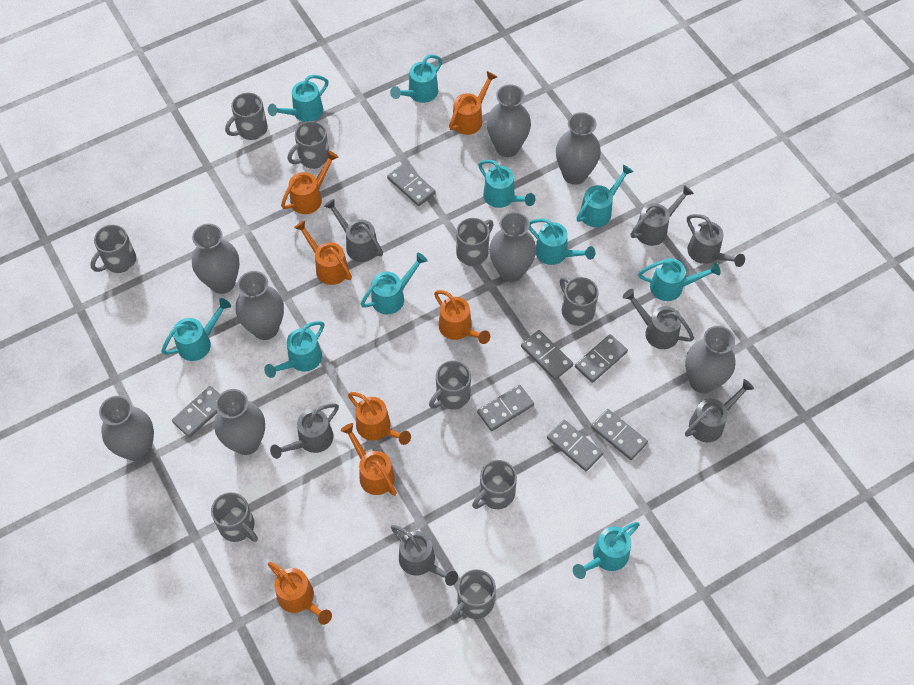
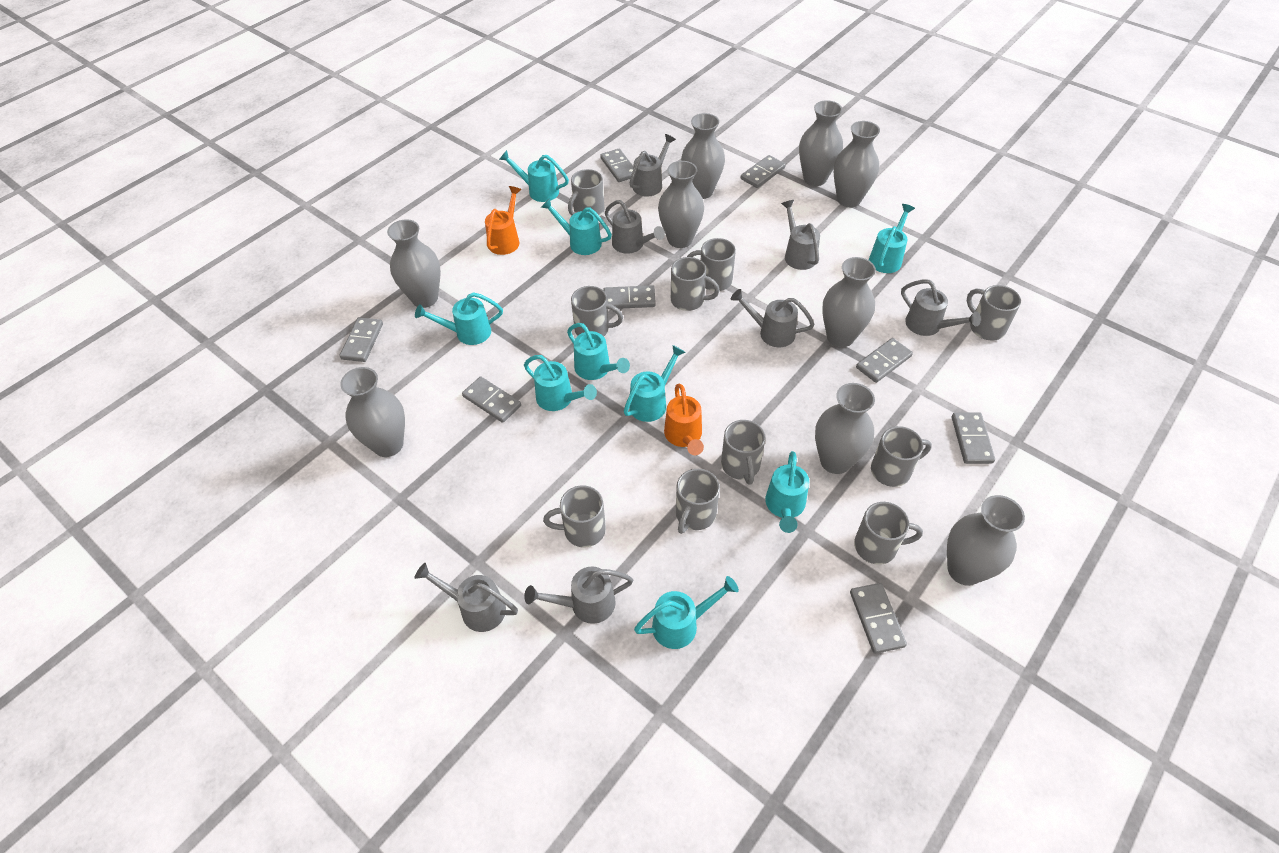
grey domino: [172,386,220,438] [387,163,435,206] [477,385,534,431] [521,330,573,380] [547,420,603,471] [575,334,628,383] [591,409,648,460] = 7 -> [339,317,383,362] [462,377,521,423] [600,149,634,182] [603,285,656,309] [741,155,786,188] [850,583,907,654] [856,338,913,383] [952,412,995,464] = 8
grey mug: [90,225,136,273] [211,492,258,542] [225,93,268,140] [288,121,329,169] [429,360,471,410] [450,569,496,621] [456,218,494,266] [472,460,517,509] [560,277,599,326] = 9 -> [543,486,606,547] [568,169,605,216] [571,286,623,336] [671,257,720,311] [676,469,720,534] [687,238,736,291] [721,420,766,485] [854,502,923,565] [871,426,932,487] [967,285,1021,341] = 10
grey vase: [99,396,154,462] [192,224,240,294] [214,389,265,455] [236,271,284,340] [487,84,531,157] [489,212,536,282] [556,112,601,185] [685,326,735,394] = 8 -> [340,367,405,457] [387,219,441,308] [658,161,704,248] [681,113,725,199] [799,100,843,186] [815,383,875,474] [822,257,876,347] [834,121,880,207] [947,495,1025,586] = 9
orange watering can: [268,562,332,625] [281,151,339,214] [294,220,352,285] [341,423,397,496] [348,392,411,445] [434,290,490,344] [449,71,497,135] = 7 -> [485,186,521,255] [664,384,704,455] = 2
turquoise watering can: [161,298,231,361] [264,321,324,378] [268,75,328,122] [361,253,428,314] [390,54,442,103] [478,160,536,208] [529,218,595,265] [573,522,640,579] [577,164,633,227] [638,258,721,301] = 10 -> [415,292,503,345] [499,150,569,202] [524,355,597,411] [541,198,612,255] [567,323,630,380] [624,345,686,422] [634,576,739,649] [765,451,809,533] [869,204,915,273] = 9

